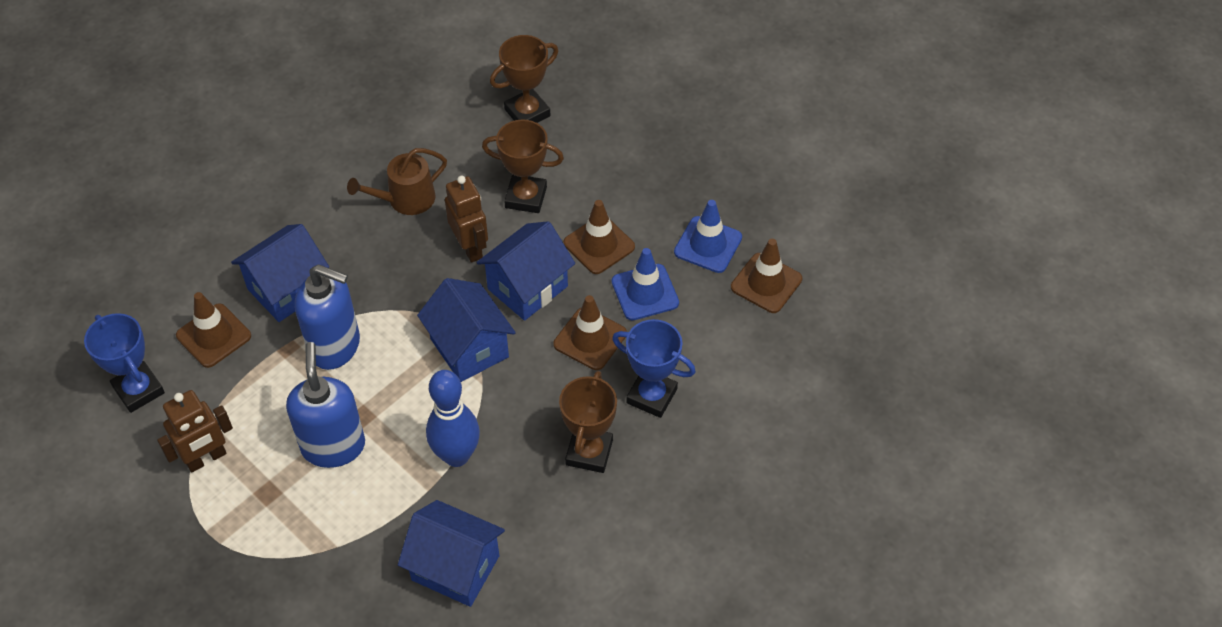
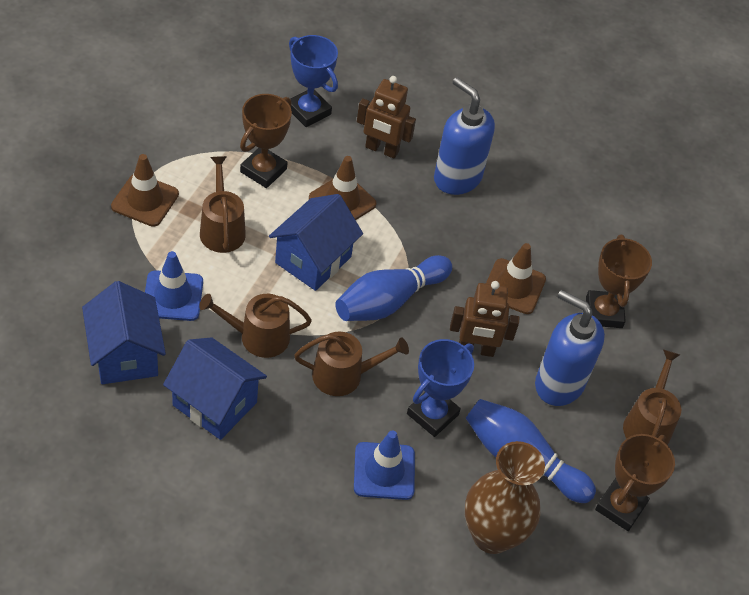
blue bowling pin: [426,370,480,467] = 1 -> [335,255,452,321] [466,399,596,503] = 2
blue house: [231,224,329,322] [398,500,505,607] [417,278,516,382] [477,221,575,321] = 4 -> [82,281,166,384] [163,337,267,440] [269,194,363,291] = 3
brown traffic cone: [176,292,251,368] [553,295,627,370] [563,200,635,274] [731,239,802,313] = 4 -> [111,154,179,227] [309,156,376,220] [486,243,546,314] = 3
brown vase: none = 0 -> [465,441,545,554] = 1
brown watering can: [347,148,447,215] = 1 -> [199,294,312,358] [200,156,246,253] [294,332,409,396] [623,349,681,445] = 4

